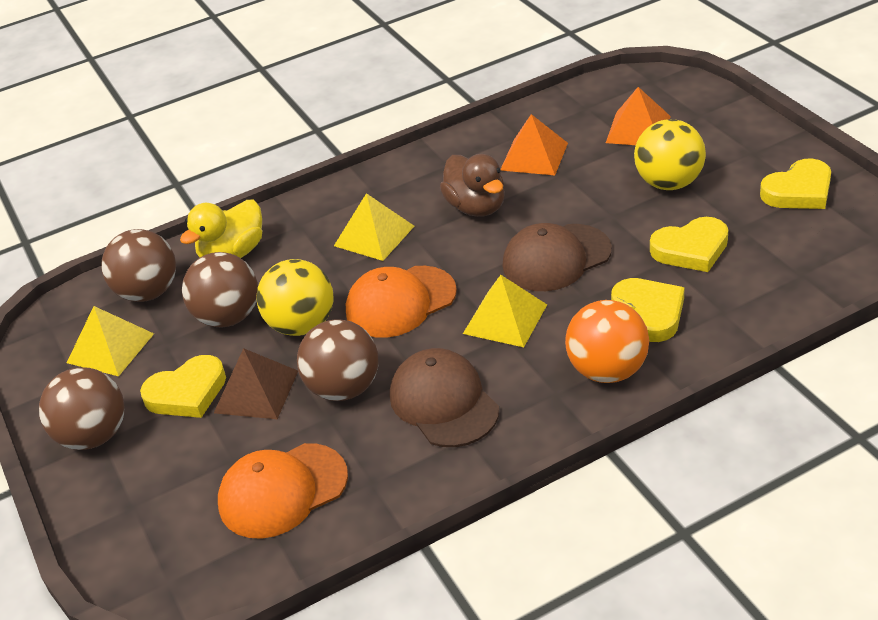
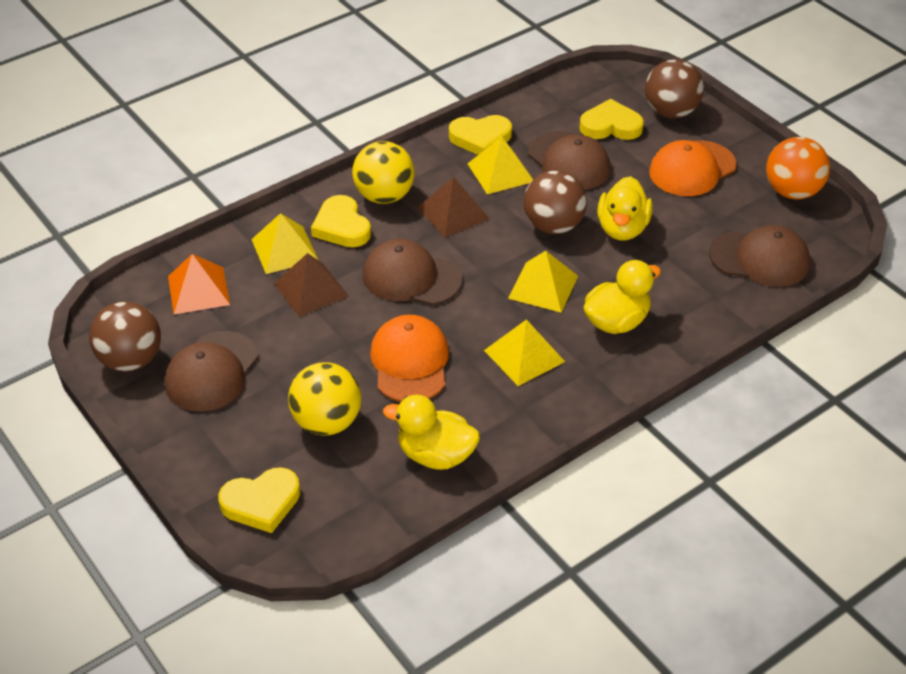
brown ball: [39,367,125,450] [101,229,176,302] [182,252,258,327] [297,319,378,401] = 4 -> [89,302,161,372] [523,170,587,234] [645,59,704,119] = 3
brown cap: [390,348,499,447] [502,223,612,291] = 2 -> [165,331,258,411] [363,239,462,305] [528,131,611,190] [709,225,810,287] = 4
brown duck: [440,154,505,217] = 1 -> none = 0
brown pyramid: [214,348,298,419] = 1 -> [274,253,349,317] [417,177,490,237] = 2
orange pyramid: [500,114,568,175] [606,87,671,145] = 2 -> [168,254,230,314] = 1
yellow duck: [180,200,262,258] = 1 -> [383,395,480,470] [584,260,661,334] [597,176,653,240] = 3
yellow pyramid: [67,306,154,376] [334,193,414,261] [463,275,547,347] = 3 -> [251,213,318,274] [467,136,533,194] [484,319,565,386] [508,251,578,313] = 4

